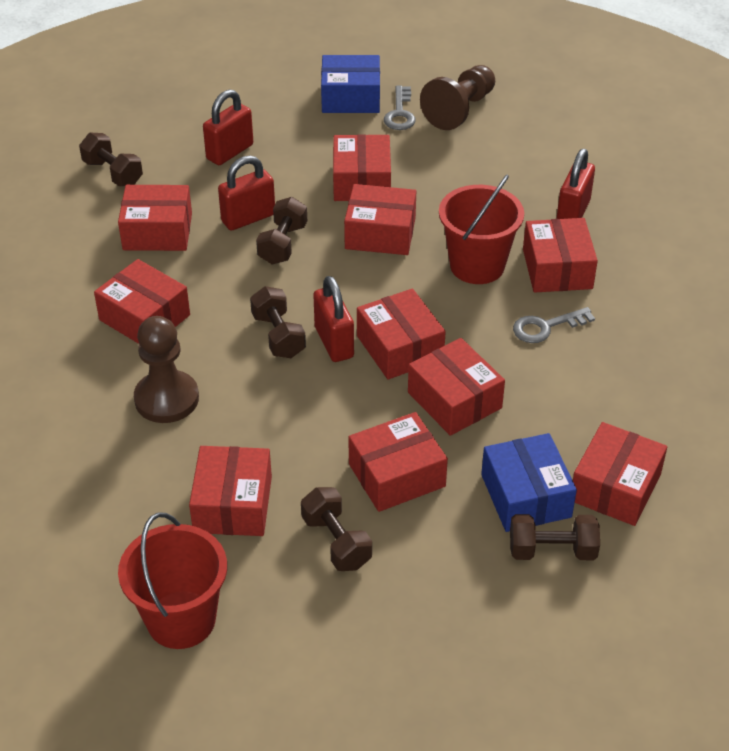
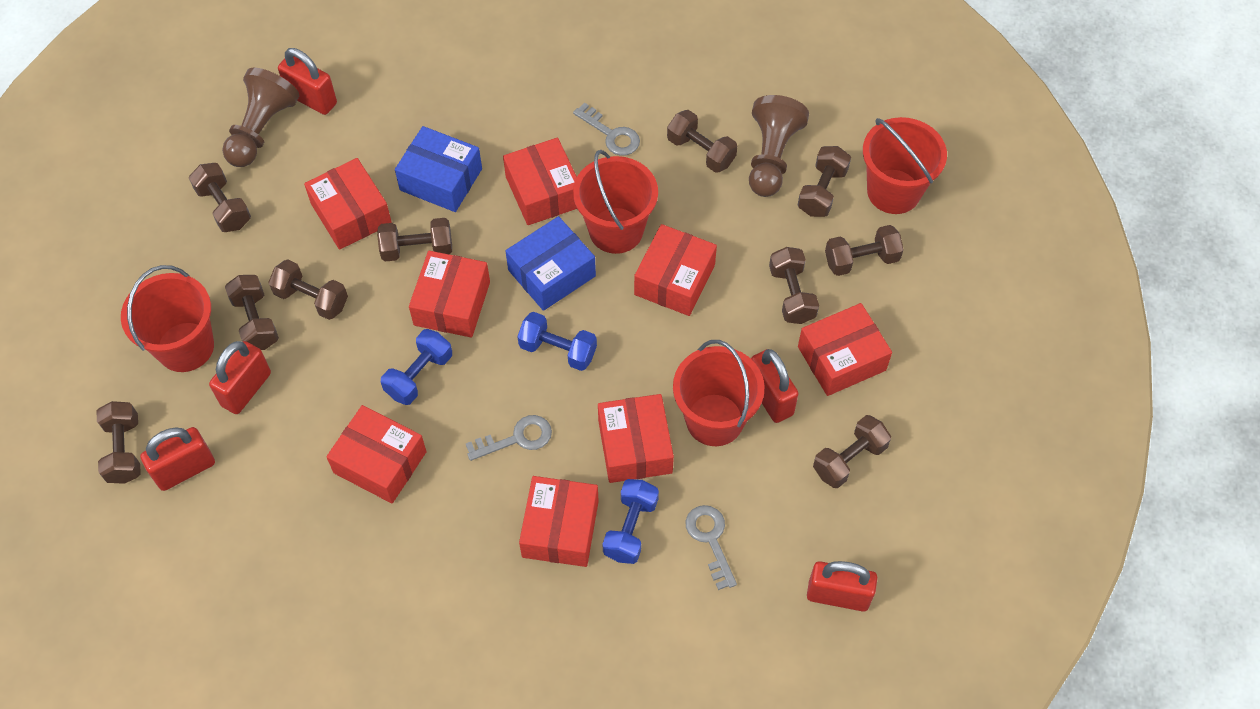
blue dumbbell: none = 0 -> [381,329,452,405] [517,312,597,371] [602,479,659,564] = 3
brown dumbbell: [79,133,143,186] [250,286,306,358] [256,197,307,264] [301,487,372,571] [510,514,600,560] = 5 -> [97,401,141,484] [189,163,251,232] [225,275,279,350] [268,259,348,320] [377,218,452,262] [667,110,737,173] [769,247,819,324] [798,146,851,217] [813,415,891,488] [825,225,904,276] = 10
grey key: [384,86,416,130] [513,307,595,343] = 2 -> [466,415,552,461] [573,103,640,156] [685,505,737,590] = 3
red box: [94,259,190,344] [118,185,192,251] [189,446,272,536] [333,134,391,201] [344,184,416,255] [348,412,448,512] [357,289,446,380] [408,338,505,436] [523,218,598,293] [573,422,667,526] = 10 -> [304,158,392,250] [326,405,427,503] [409,251,490,338] [503,138,577,225] [519,476,599,567] [598,394,674,483] [634,224,717,316] [798,303,892,396] = 8
red bucket: [118,512,227,649] [439,175,524,284] = 2 -> [121,265,214,372] [573,150,658,254] [673,340,764,446] [863,117,947,214] = 4
red padlock: [203,89,253,165] [218,155,275,231] [313,276,354,362] [556,149,595,219] = 4 -> [140,427,215,491] [209,341,271,414] [278,48,337,115] [751,349,799,423] [807,561,877,612] = 5

